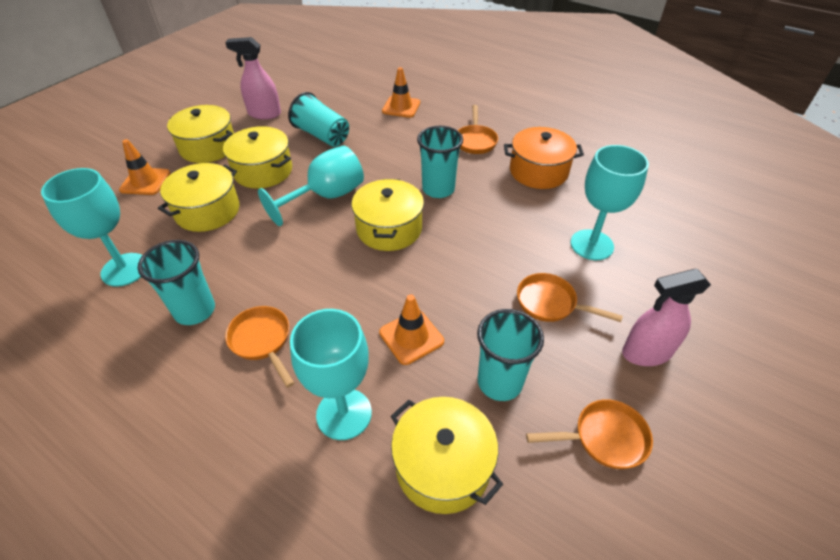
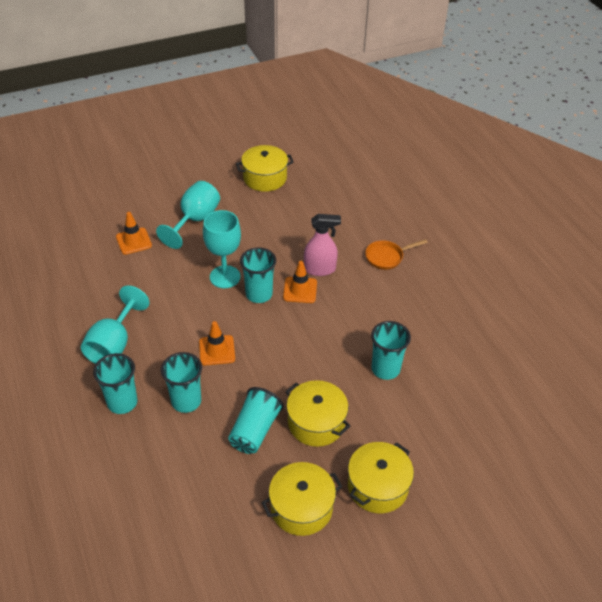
orange pan: [225,306,295,388] [458,105,498,154] [517,273,623,322] [526,399,653,469] = 4 -> [365,239,428,270] = 1
orange pot: [504,127,584,189] = 1 -> none = 0
pink spray bottle: [225,37,281,120] [622,269,711,366] = 2 -> [304,214,341,276] = 1
turquoise cup: [138,240,215,325] [288,92,349,147] [417,126,463,198] [477,309,544,401] = 4 -> [93,353,138,414] [161,352,202,413] [228,387,284,454] [240,247,276,303] [371,321,411,380] = 5
turquoise goblet: [41,168,142,287] [258,146,364,226] [290,309,372,440] [571,145,649,260] = 4 -> [81,286,150,364] [156,181,220,249] [203,210,241,288] = 3
yellow pot: [158,163,240,232] [167,105,234,163] [223,126,292,189] [351,179,424,251] [391,397,503,514] = 5 -> [236,145,294,192] [261,462,342,536] [285,380,350,447] [348,442,414,513] = 4

